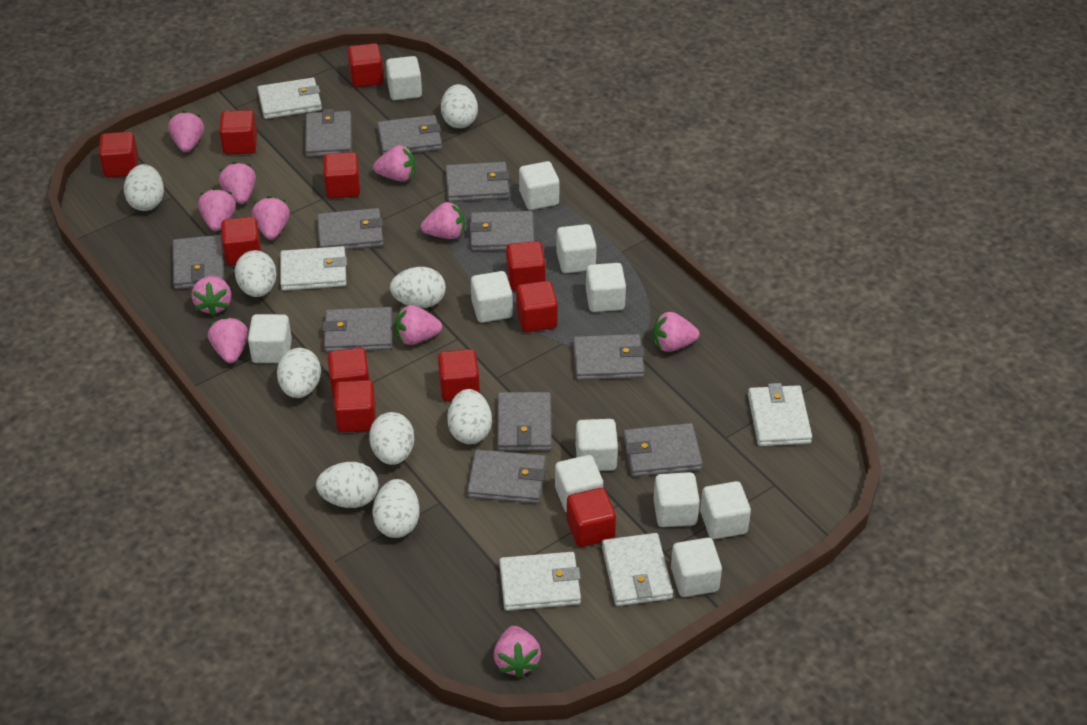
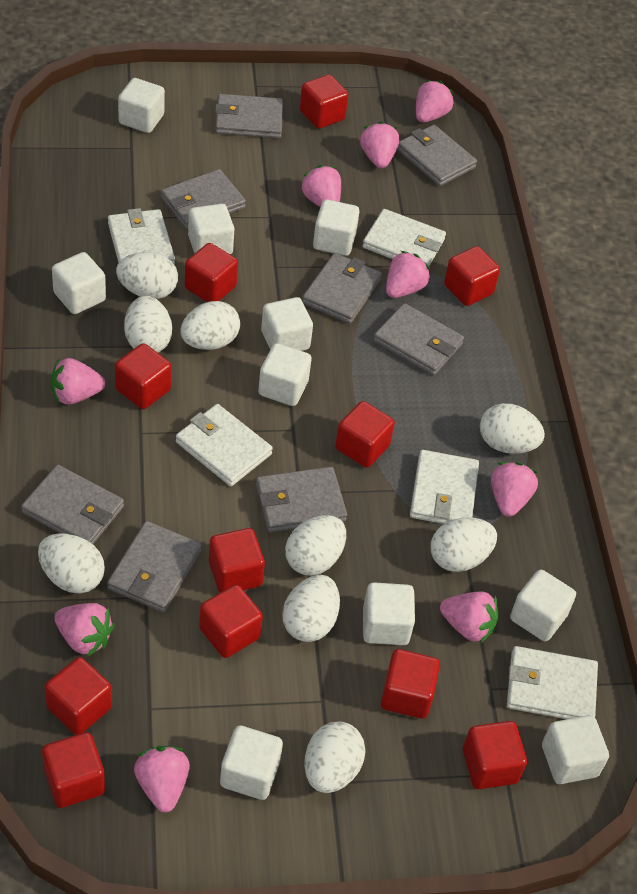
grey wallet: [173,235,224,289] [305,109,352,157] [317,208,383,250] [322,307,392,352] [377,115,442,154] [445,162,510,202] [467,449,546,504] [469,211,534,251] [497,392,552,451] [573,334,645,380] [623,423,703,477] = 11 -> [21,465,124,544] [107,521,202,612] [161,169,246,229] [215,94,283,138] [256,467,347,532] [302,253,382,324] [373,303,464,376] [397,125,477,186] = 8
pink strawberry: [168,111,204,152] [192,275,231,316] [198,188,236,231] [208,317,248,363] [219,162,256,204] [252,196,290,240] [373,145,415,182] [395,305,442,345] [421,202,465,239] [494,626,541,678] [653,312,699,352] = 11 -> [51,358,105,405] [55,603,114,657] [134,746,190,812] [301,165,341,207] [360,121,399,168] [386,251,430,298] [416,80,454,123] [440,591,498,644] [491,462,538,517] = 9
white cube: [248,314,292,363] [386,56,422,100] [471,271,513,323] [519,161,559,210] [555,455,603,513] [556,224,597,273] [576,419,618,471] [586,263,626,312] [653,472,700,527] [671,538,722,597] [700,481,751,539] = 11 -> [52,252,106,314] [118,78,165,133] [188,204,235,254] [220,726,283,800] [258,343,312,406] [261,297,313,351] [313,199,360,256] [363,582,415,645] [510,569,576,641] [542,715,609,784] = 10

